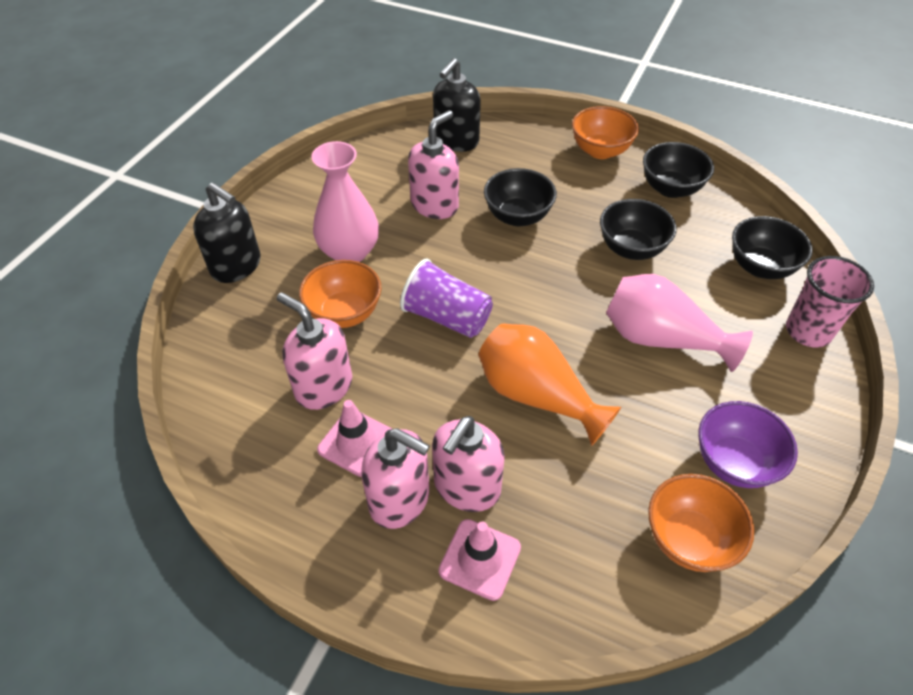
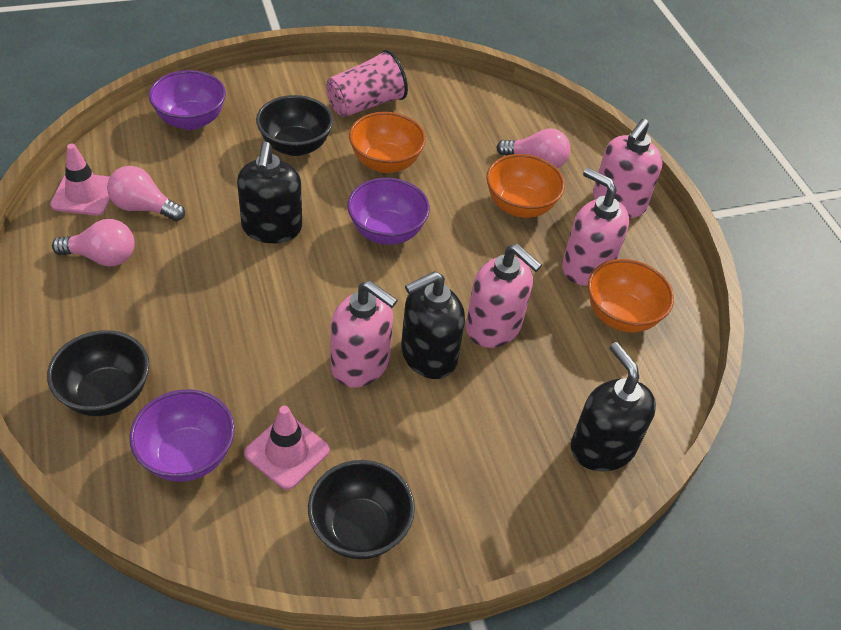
black bowl: [484,168,557,226] [600,199,677,260] [643,142,714,198] [732,216,813,279] = 4 -> [47,330,149,416] [256,95,333,156] [308,460,415,559] = 3
black soap dispenser: [193,182,261,283] [433,58,481,152] = 2 -> [237,142,302,243] [401,271,465,379] [571,342,656,472] = 3
orange vase: [479,323,621,446] = 1 -> none = 0
pink light bulb: none = 0 -> [52,219,135,267] [107,166,185,221] [497,128,570,169] = 3
pink vase: [311,141,379,262] [606,274,753,372] = 2 -> none = 0
purple bowl: [698,401,798,488] = 1 -> [129,389,235,482] [149,70,226,130] [347,178,430,245] = 3
purple cup: [400,258,493,338] = 1 -> none = 0

